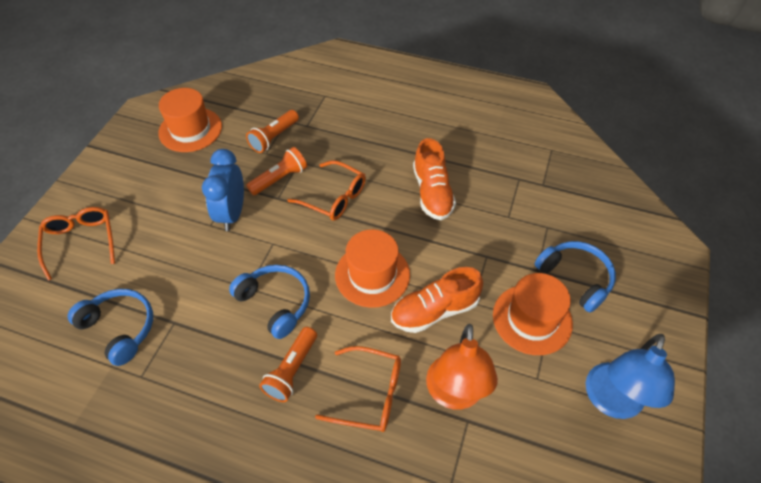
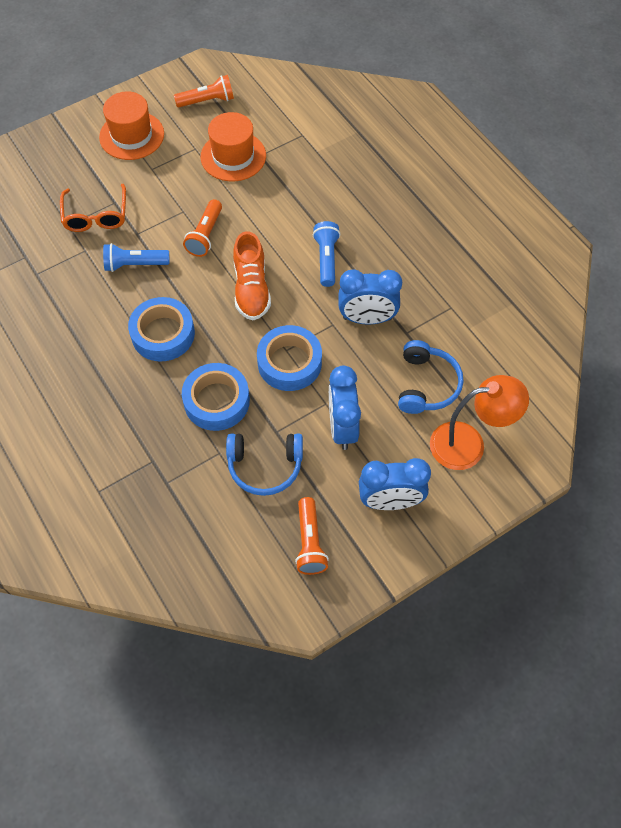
blue clock: [202,149,244,231] = 1 -> [329,366,361,450] [339,269,402,325] [359,458,431,510] = 3
blue flashlight: none = 0 -> [103,243,169,272] [313,221,340,287] = 2
blue headphones: [67,289,153,366] [229,265,310,339] [535,241,616,312] = 3 -> [226,434,303,496] [398,340,463,414] = 2
blue lamp: [585,334,675,419] = 1 -> none = 0
blue tape: none = 0 -> [128,297,195,362] [182,363,250,431] [257,325,322,391] = 3
orange glasses: [37,207,115,281] [287,160,366,221] [315,346,401,432] = 3 -> [60,184,126,232] = 1
orange hat: [158,88,222,152] [335,229,410,308] [493,273,573,355] = 3 -> [99,91,164,160] [201,112,266,181] = 2
orange shoe: [391,267,483,333] [413,138,456,220] = 2 -> [233,231,271,320] = 1

